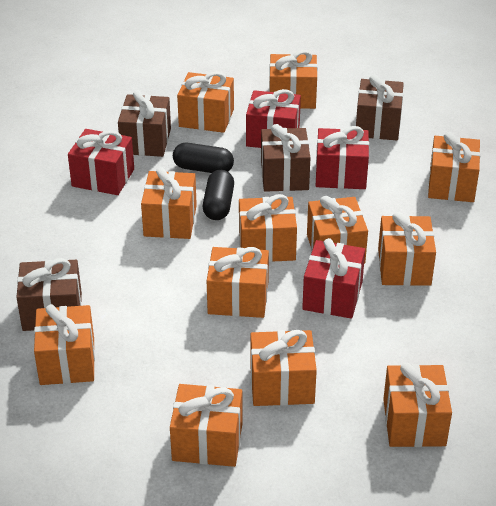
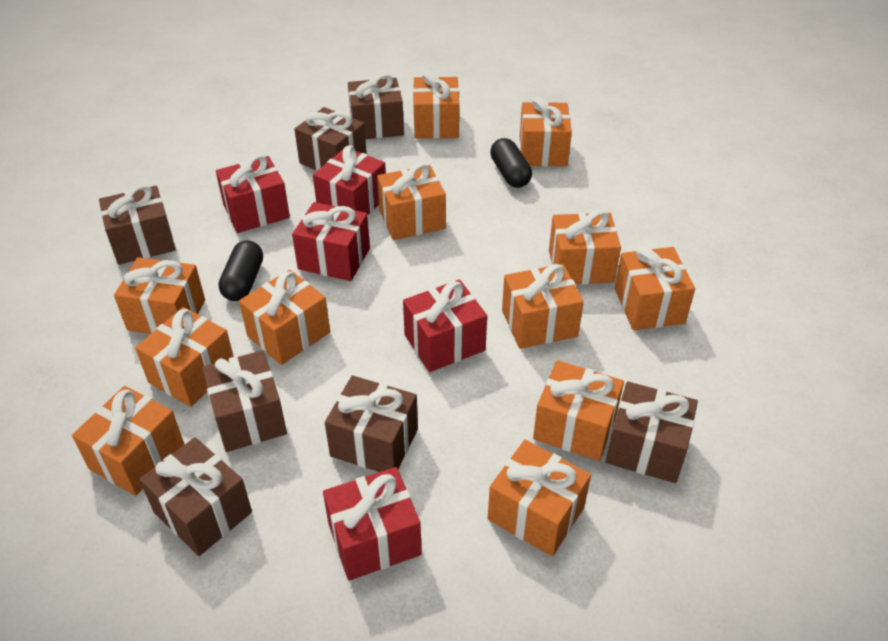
brown gift: [16,258,82,331] [118,90,171,157] [261,124,310,192] [356,75,404,140] = 4 -> [99,185,176,265] [139,437,252,556] [202,350,287,452] [295,107,367,171] [325,375,418,472] [348,74,404,139] [606,381,698,483] = 7
red gift: [68,129,134,195] [246,89,301,148] [302,238,365,319] [316,126,369,189] = 4 -> [216,155,290,233] [292,202,370,281] [313,145,386,216] [323,467,422,581] [403,280,487,372] = 5

